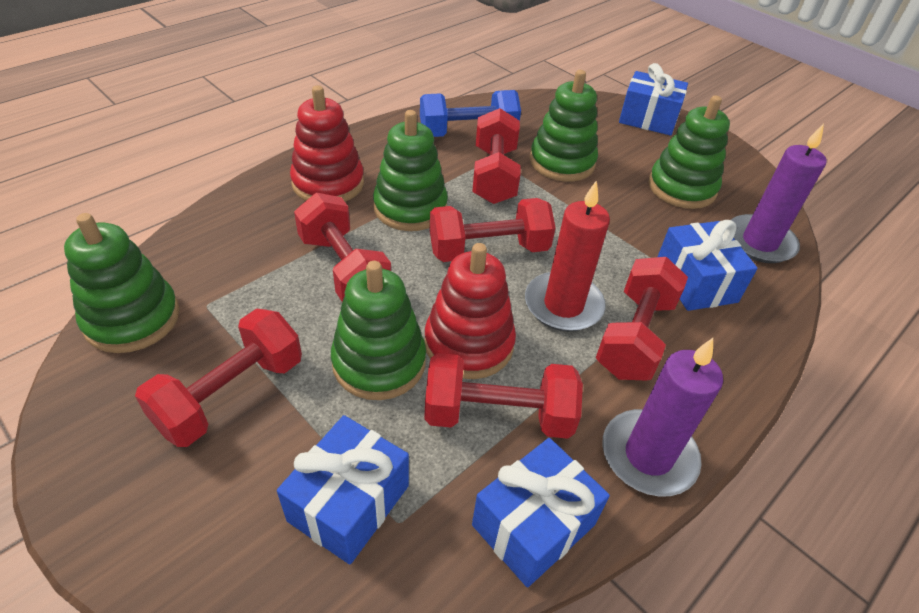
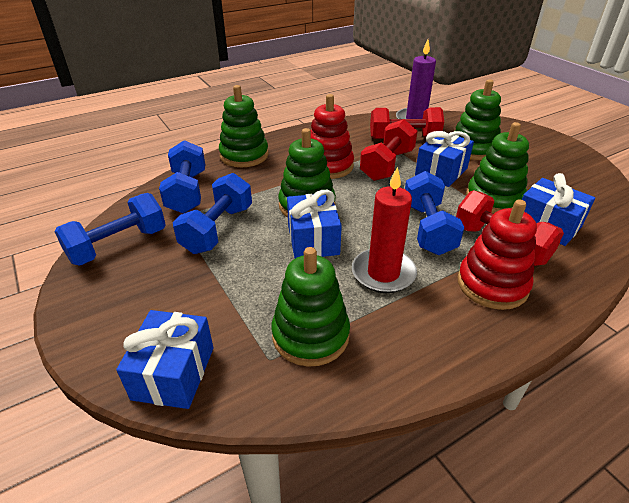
blue dumbbell: [420,90,521,137] = 1 -> [54,193,166,266] [159,140,205,214] [173,173,252,254] [405,171,464,255] = 4
purple candle: [602,338,723,496] [731,124,826,263] = 2 -> [396,40,436,119] = 1
red dumbbell: [135,309,302,447] [294,193,391,302] [424,353,583,439] [430,198,556,262] [472,108,521,204] [596,257,688,381] = 6 -> [360,119,417,181] [370,107,444,139] [456,190,564,266] = 3

